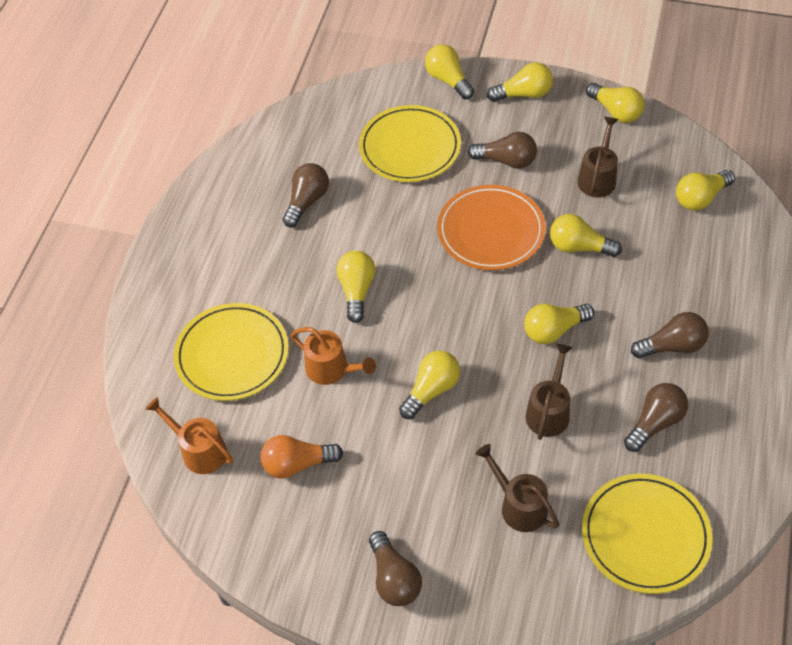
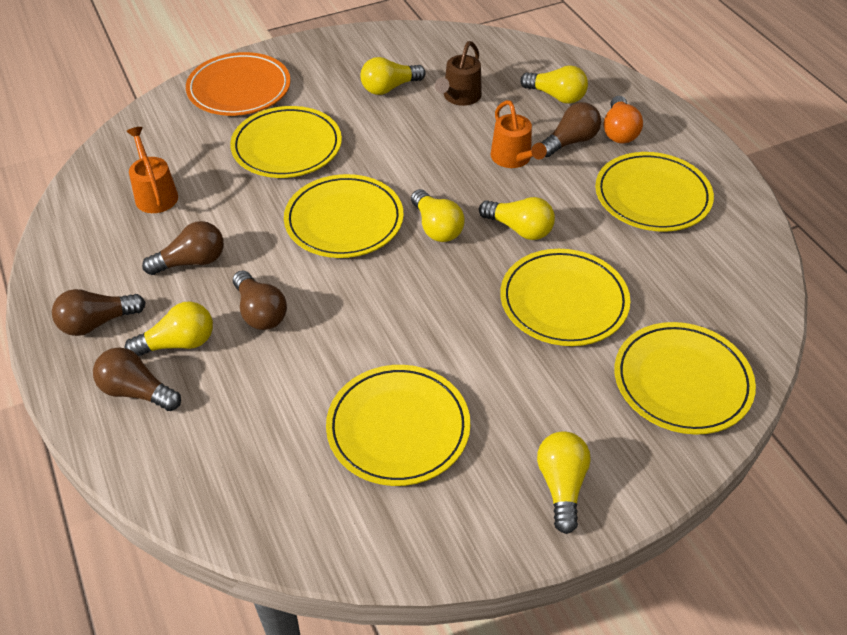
brown watering can: [476,444,559,532] [525,344,573,440] [577,117,619,198] = 3 -> [435,41,482,106] = 1
yellow light bulb: [337,251,376,323] [399,351,460,419] [425,44,474,100] [487,63,553,102] [524,304,594,344] [550,214,622,257] [586,83,645,123] [676,170,735,210] = 8 -> [124,301,213,356] [360,57,426,95] [411,189,465,242] [479,197,555,240] [520,65,588,104] [537,431,591,534] = 6
yellow plate: [174,303,289,401] [359,105,461,182] [582,474,713,594] = 3 -> [230,106,342,178] [284,174,404,258] [326,365,471,486] [500,249,630,346] [595,152,714,232] [614,322,756,435] = 6

